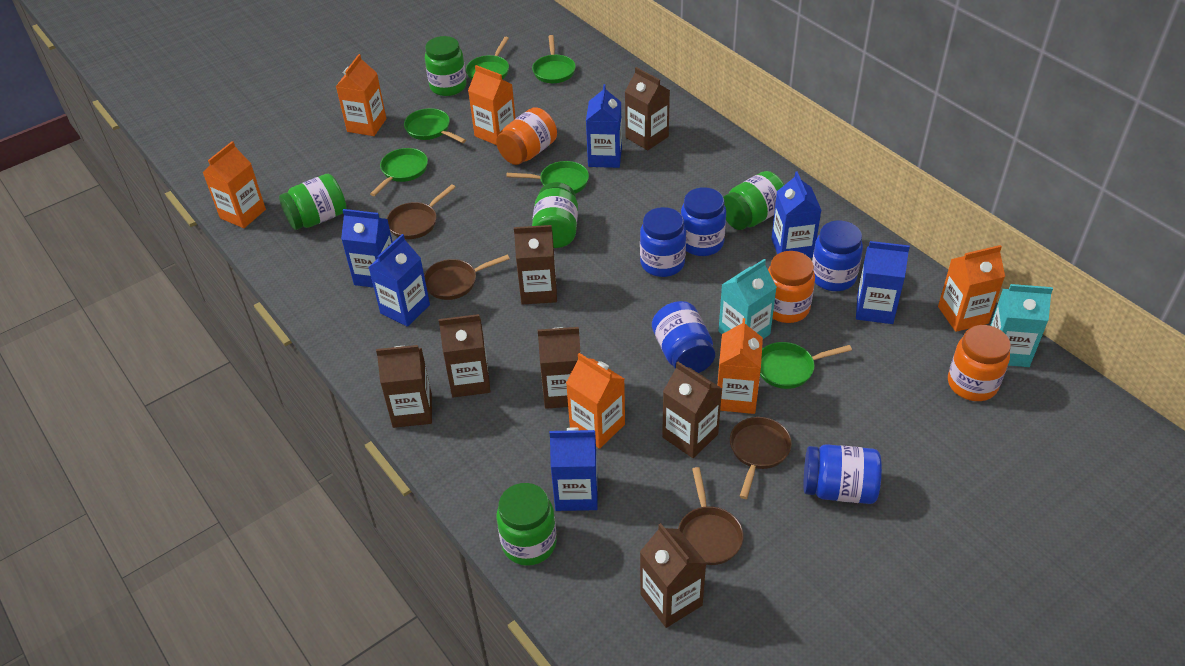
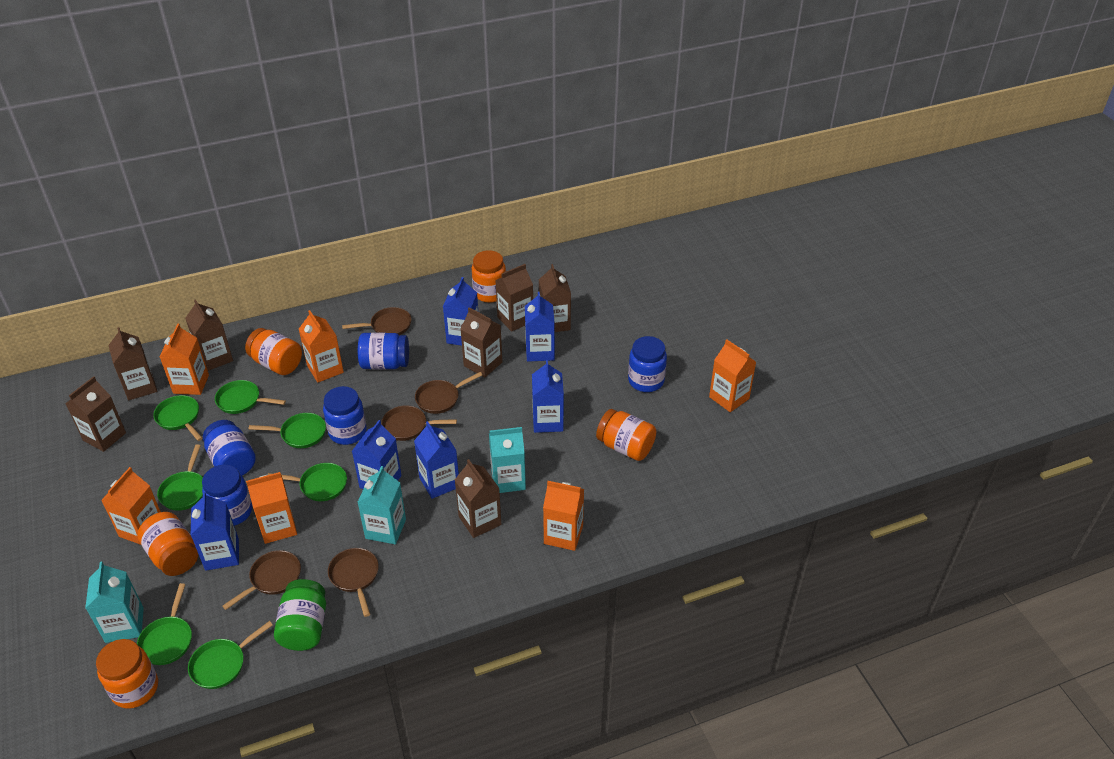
brown pan: [387,184,456,239] [424,254,510,300] [678,467,744,565] [730,417,792,499] = 4 -> [222,550,301,610] [328,548,379,617] [342,307,412,335] [381,405,457,441] [415,372,483,414] = 5
green jar: [279,174,347,230] [425,36,467,96] [497,483,557,566] [532,182,578,248] [723,171,784,230] = 5 -> [274,579,326,651] = 1
green pan: [370,148,428,196] [404,108,466,143] [466,37,509,80] [506,161,589,194] [532,35,576,83] [760,342,852,389] = 6 -> [137,583,192,665] [153,395,203,441] [157,444,203,511] [188,621,273,689] [215,380,286,414] [249,413,326,448] [268,463,347,501] = 7
orange jar: [496,107,557,165] [768,251,815,323] [948,325,1011,401] = 3 -> [96,639,158,709] [137,512,198,576] [245,328,302,375] [472,250,506,303] [596,409,656,461] = 5
turquoise carton: [719,259,777,339] [990,284,1053,367] = 2 -> [85,561,144,643] [357,466,406,544] [489,427,526,493] = 3

